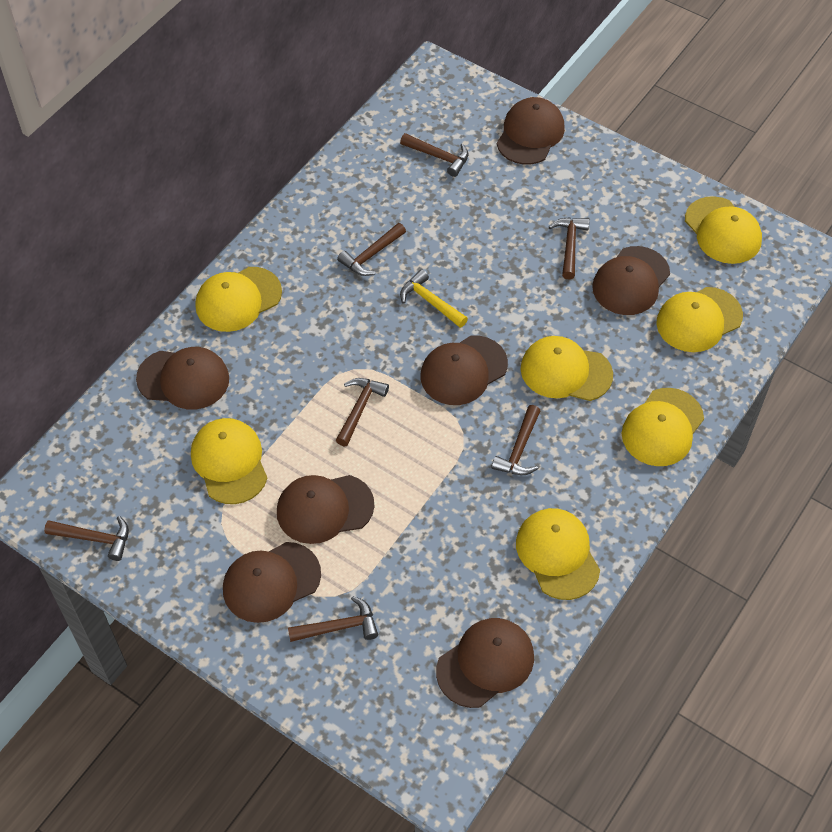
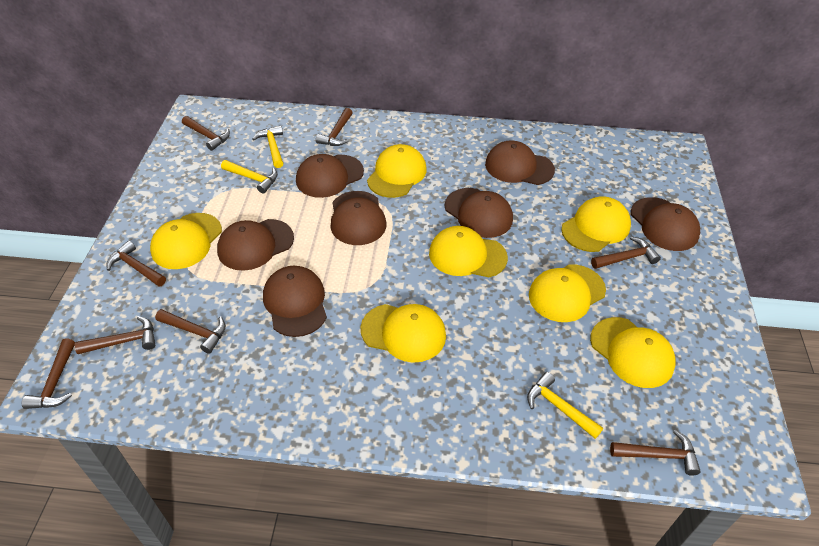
brown hammer: [44,516,129,561] [288,596,378,642] [336,378,389,446] [337,223,406,276] [400,133,469,177] [491,405,540,475] [549,217,590,279] = 7 -> [22,339,75,409] [75,316,155,354] [106,241,166,286] [155,309,226,354] [182,116,230,151] [316,108,353,146] [591,236,661,269] [610,430,701,476] = 8
yellow hammer: [400,269,468,328] = 1 -> [221,160,278,194] [253,125,283,168] [527,372,603,439] = 3

